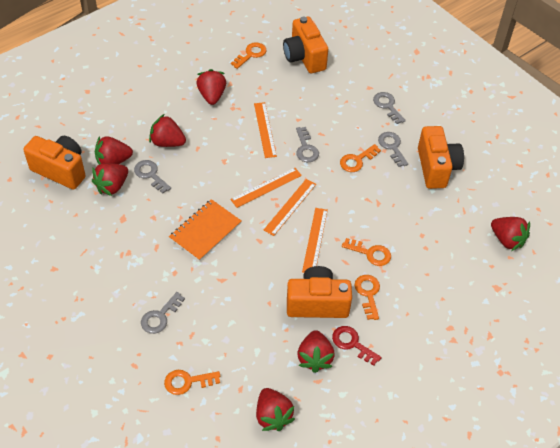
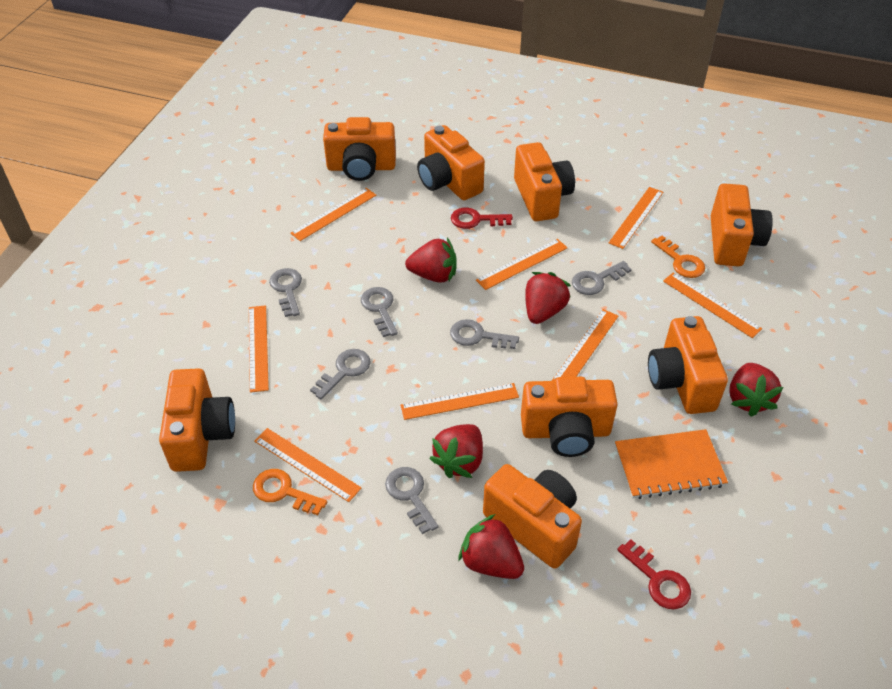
grey key: [134,160,171,194] [141,292,185,334] [296,127,319,162] [373,92,406,124] [378,132,408,167] = 5 -> [269,268,302,317] [310,349,370,399] [361,287,398,337] [385,467,439,534] [450,319,519,349] [572,261,632,295] = 6
orange camera: [23,136,86,190] [283,17,328,73] [287,266,352,318] [418,126,464,189] = 4 -> [159,368,235,472] [323,117,396,181] [417,125,485,200] [483,464,582,569] [514,142,575,221] [521,377,618,457] [648,316,728,414] [711,183,773,267] = 8
orange key: [164,370,220,395] [231,42,266,69] [340,144,381,172] [342,238,391,266] [354,275,380,320] = 5 -> [253,469,327,515] [651,236,705,278] = 2
orange ruler: [230,168,302,208] [254,102,277,158] [264,179,316,236] [302,208,328,273] = 4 -> [249,305,269,393] [254,428,361,502] [290,188,376,241] [400,383,519,420] [476,239,568,290] [552,309,619,381] [609,187,663,249] [663,273,762,338] = 8
red key: [332,326,382,366] = 1 -> [451,207,513,229] [617,539,691,609] = 2
red strawberry: [92,163,128,196] [95,136,133,165] [149,114,186,147] [196,69,226,105] [256,388,295,431] [297,330,335,373] [491,217,530,251] = 7 -> [405,238,457,283] [429,424,483,478] [458,514,524,579] [525,272,571,324] [729,363,784,417] = 5

